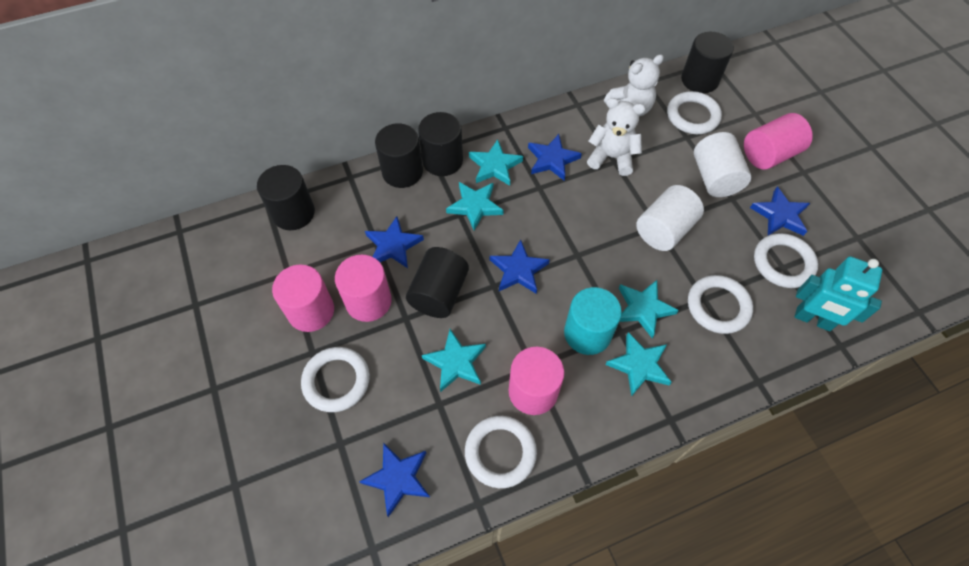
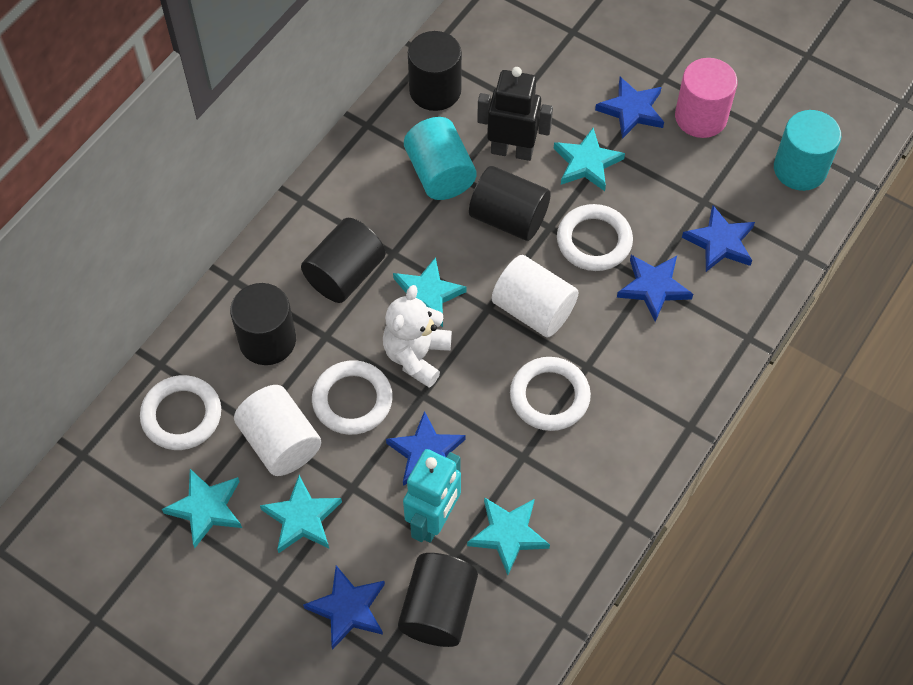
black robot: none = 0 -> [477,67,553,161] = 1
pink cylinder: [272,265,334,332] [335,254,392,322] [508,347,564,415] [744,113,813,170] = 4 -> [675,58,738,138] = 1
turquoise cylinder: [564,287,622,355] = 1 -> [404,117,477,200] [774,110,841,191] = 2
white ring: [301,347,370,412] [465,416,537,488] [667,91,722,134] [688,275,753,334] [754,233,818,288] = 5 -> [140,375,221,450] [312,360,392,435] [510,357,591,431] [557,204,633,271] = 4
white teddy bear: [587,98,645,176] [604,54,664,116] = 2 -> [383,285,452,388] = 1

